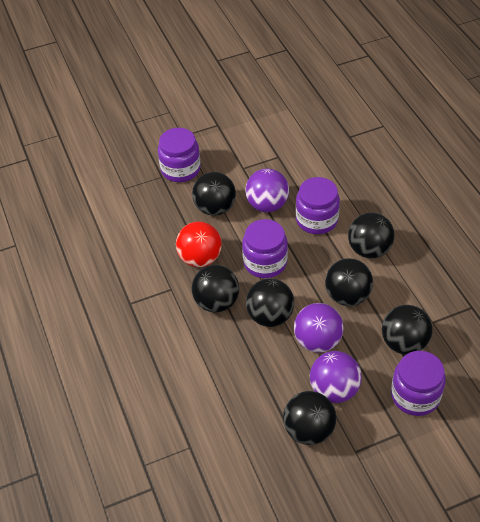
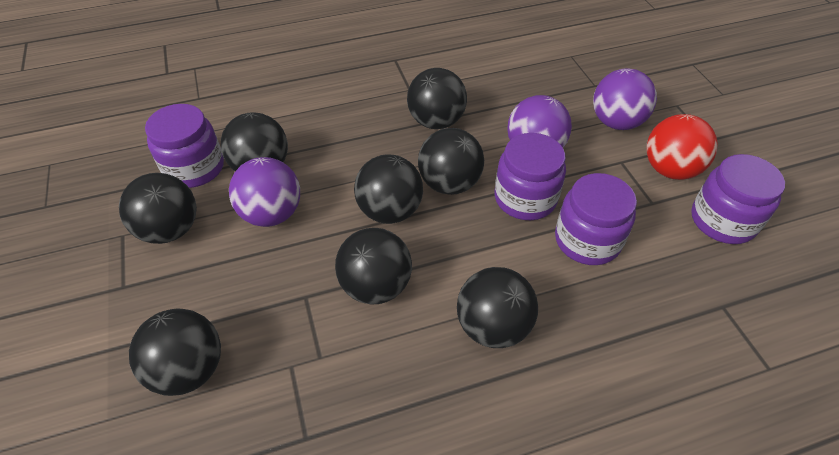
black ball: [192,172,236,216] [192,265,239,313] [246,278,294,327] [283,391,336,445] [325,258,373,306] [348,212,394,258] [382,305,432,355] = 7 -> [119,173,197,244] [129,309,221,396] [221,112,288,171] [335,228,412,304] [354,155,423,224] [407,68,467,129] [418,128,484,195] [457,267,538,348] = 8

